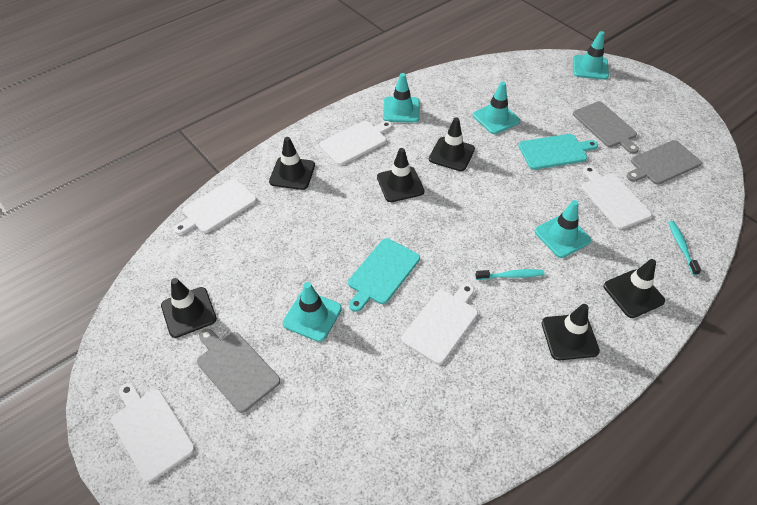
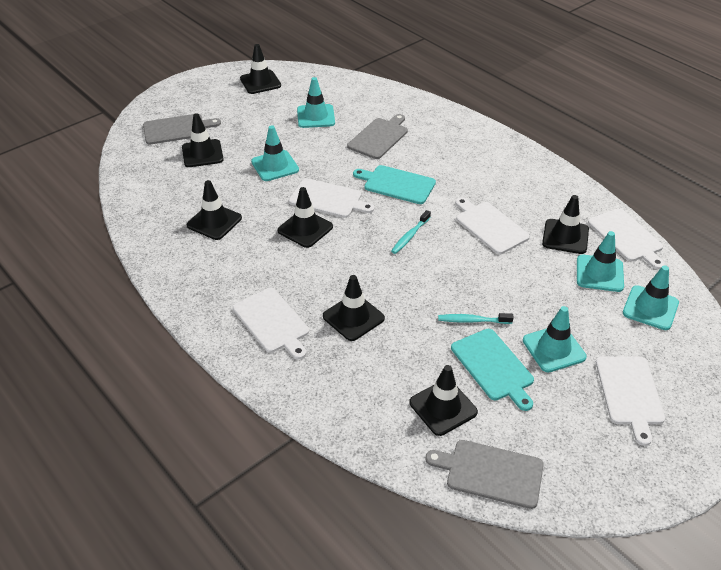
black traffic cone: [161,278,217,338] [269,137,315,190] [377,148,424,202] [429,117,475,171] [541,304,600,360] [604,259,665,318] = 6 -> [182,113,224,167] [187,180,242,240] [240,44,281,94] [278,187,333,248] [323,275,385,341] [409,365,478,436] [542,195,589,254] = 7

